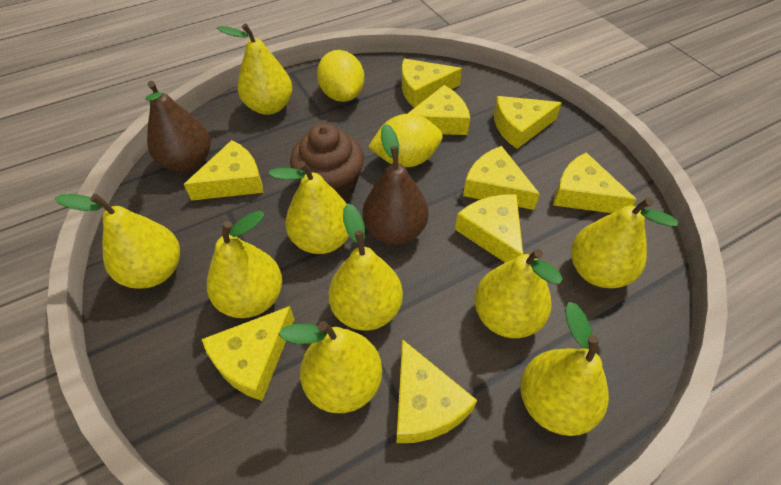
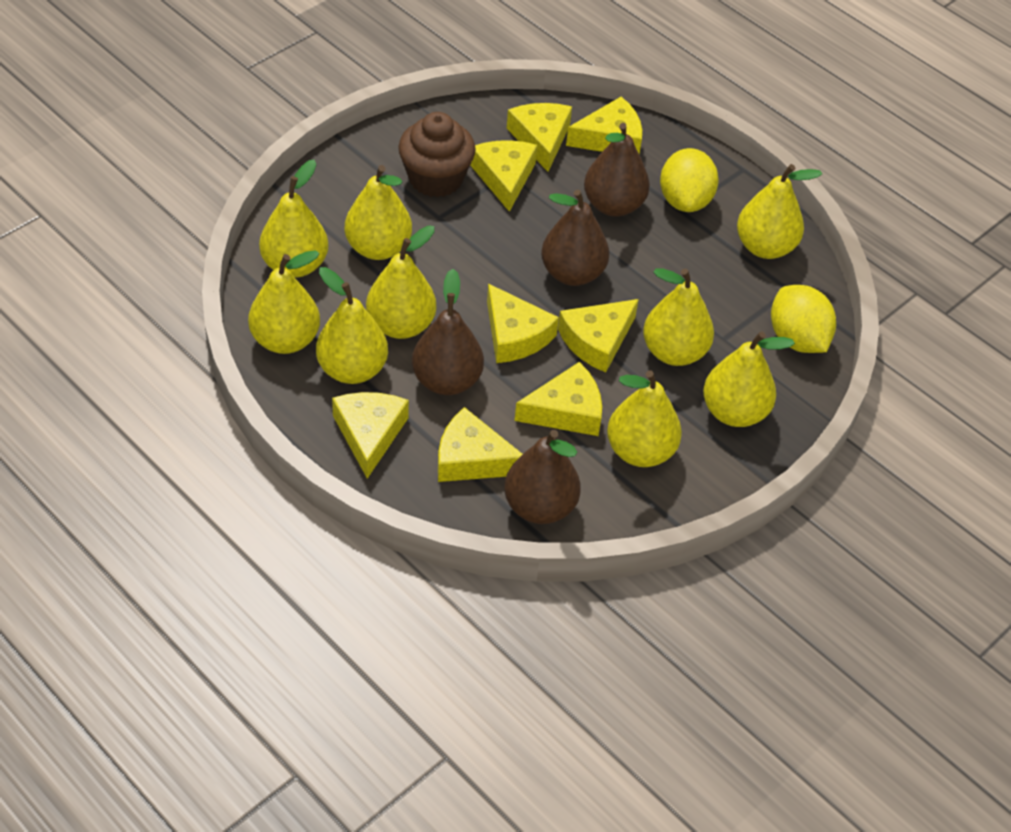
brown pear: [145,81,211,172] [363,124,429,245] = 2 -> [412,269,484,395] [504,430,581,524] [541,190,609,286] [584,123,650,217] = 4
yellow cheese: [184,140,263,201] [202,306,295,401] [397,339,477,443] [402,59,462,108] [407,85,470,135] [455,194,523,263] [463,146,540,210] [494,96,562,149] [553,152,637,213] = 9 -> [332,392,409,479] [438,407,523,482] [470,140,537,212] [487,284,559,363] [507,103,572,172] [515,362,602,436] [558,299,639,373] [566,97,642,154] = 8

